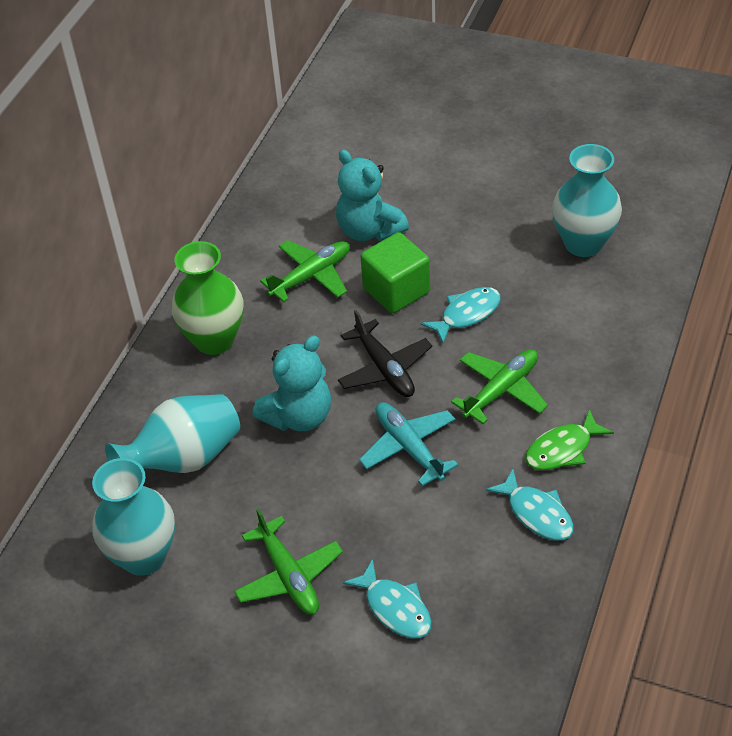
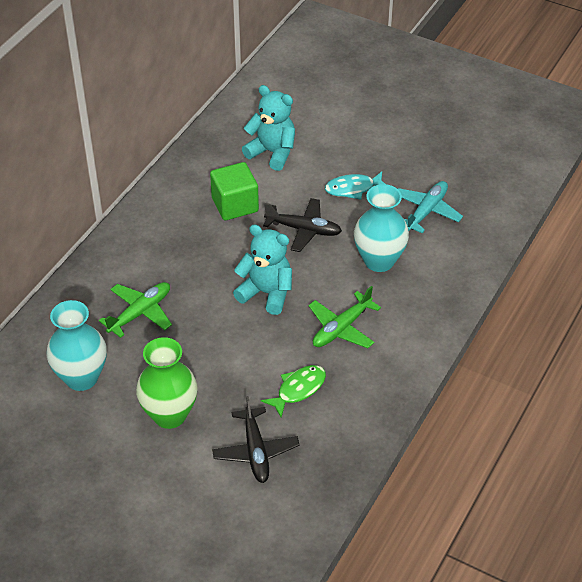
black plane: [338,310,432,397] = 1 -> [212,396,300,483] [263,198,342,252] = 2
green plane: [234,508,343,615] [260,240,350,302] [451,349,548,424] = 3 -> [99,282,172,338] [308,286,381,348] = 2
turquoise fish: [343,559,432,638] [421,287,501,344] [486,469,574,541] = 3 -> [325,171,385,200] = 1
turquoise vase: [92,458,175,576] [105,394,240,473] [552,144,622,257] = 3 -> [47,300,107,391] [354,184,409,272] = 2

